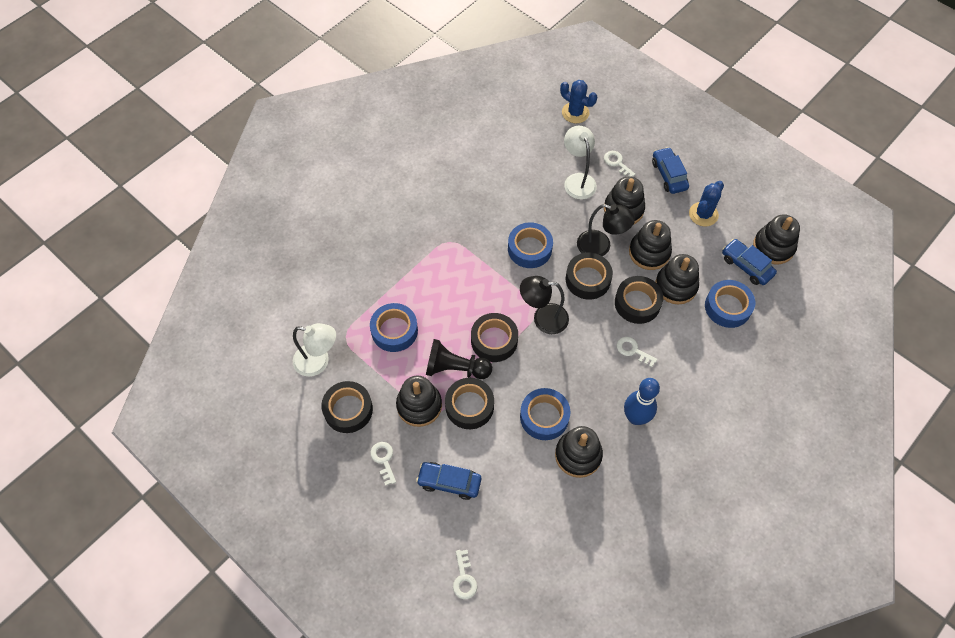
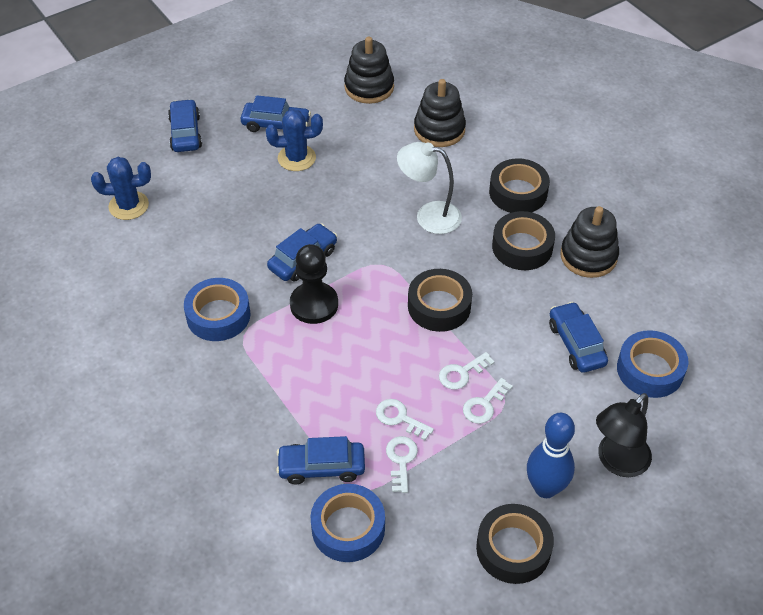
black lamp: [520,276,569,334] [577,204,635,256] = 2 -> [596,393,652,477] = 1
black stacking toy: [396,375,442,427] [555,426,603,478] [604,176,645,225] [629,220,672,270] [655,254,699,304] [753,214,800,264] = 6 -> [344,37,394,104] [414,79,466,147] [560,206,619,278] = 3
black tape: [321,381,373,433] [445,378,494,429] [471,313,518,362] [566,253,613,300] [615,276,663,324] = 5 -> [408,269,472,332] [476,504,554,584] [489,158,550,213] [492,211,555,270] = 4
blue car: [416,462,481,500] [652,147,689,194] [722,239,777,285] = 3 -> [168,99,202,152] [241,95,311,132] [267,223,337,282] [276,436,365,485] [549,302,608,373] = 5
blue tape: [370,303,418,352] [508,222,553,268] [520,388,570,440] [705,280,755,328] = 4 -> [184,278,251,341] [311,484,385,562] [617,330,688,398] = 3
white lamp: [293,323,336,377] [564,126,597,199] = 2 -> [397,142,462,234] = 1

